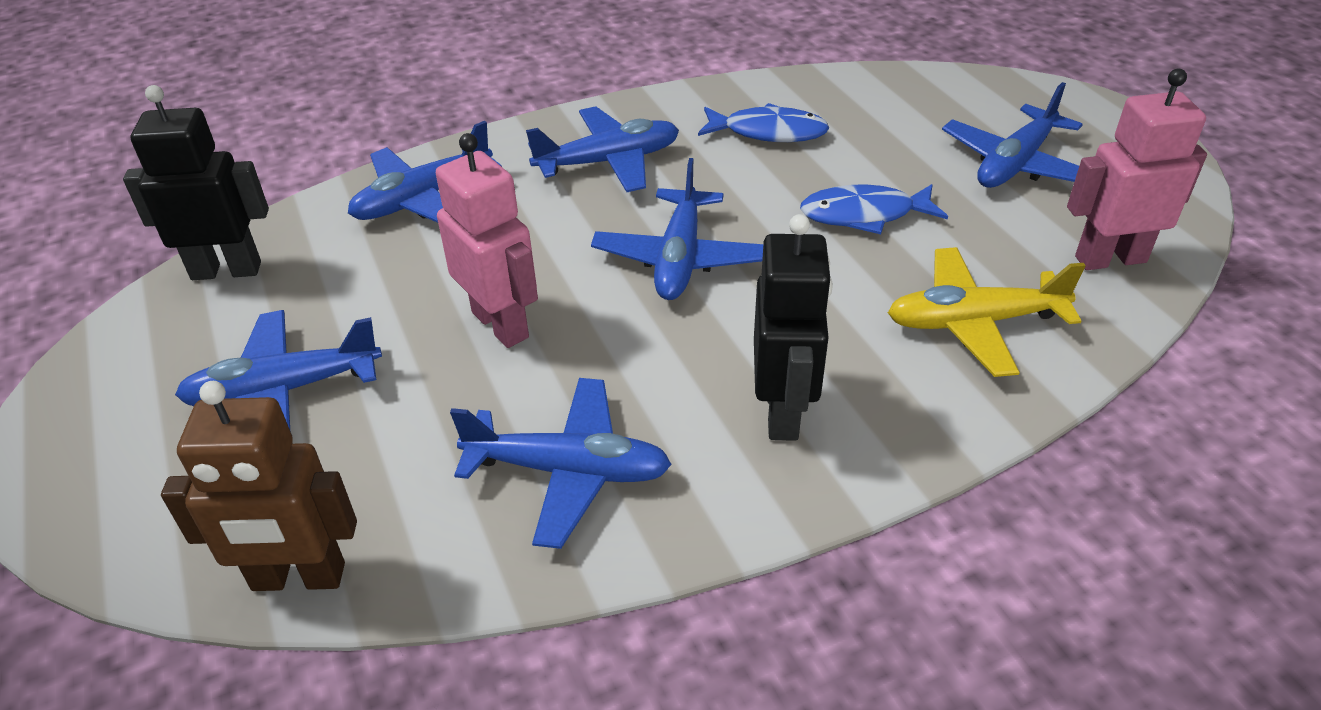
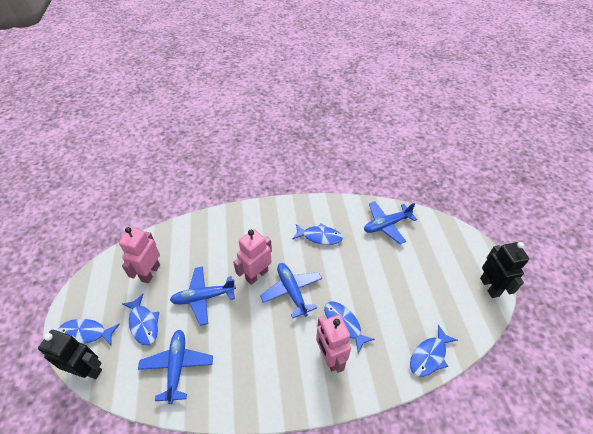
blue fish: [698,103,829,142] [800,184,948,234] = 2 -> [58,319,120,345] [122,294,159,346] [292,223,343,245] [324,301,375,353] [410,325,458,377] = 5
blue plane: [175,310,382,429] [348,121,502,223] [450,378,672,549] [526,106,679,192] [591,158,763,300] [942,82,1083,188] = 6 -> [138,330,213,404] [170,266,236,326] [260,263,322,318] [364,201,417,244] = 4
brown robot: [161,381,357,591] = 1 -> none = 0
pink robot: [436,133,538,348] [1067,69,1207,270] = 2 -> [119,227,160,283] [233,229,272,285] [316,315,351,373] = 3
yellow plane: [888,247,1086,377] = 1 -> none = 0

